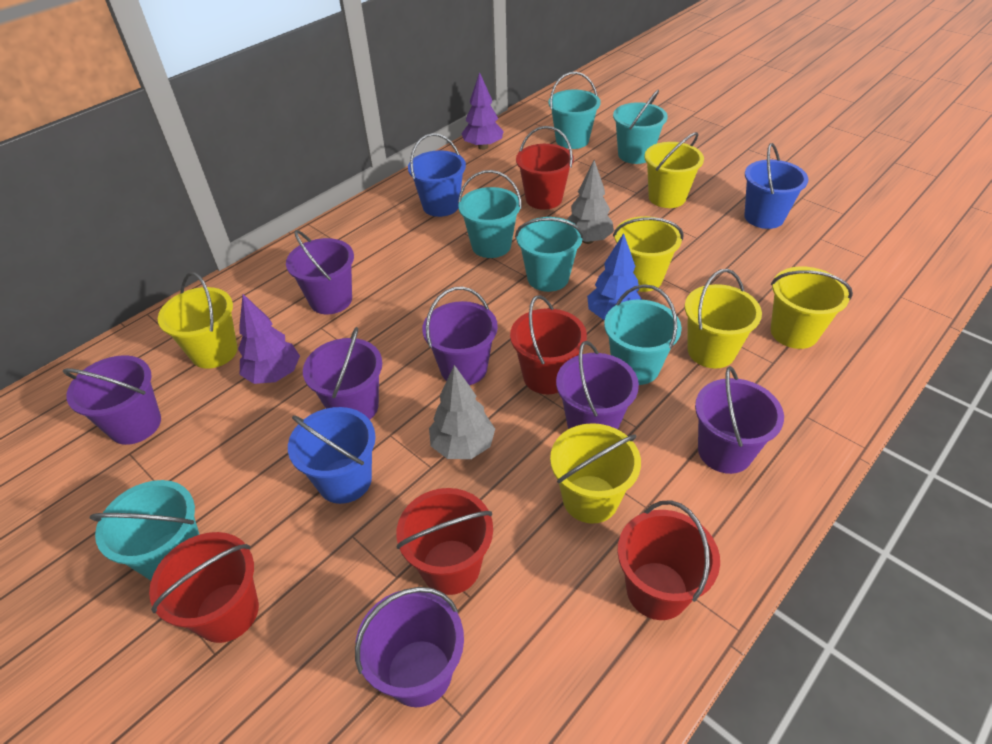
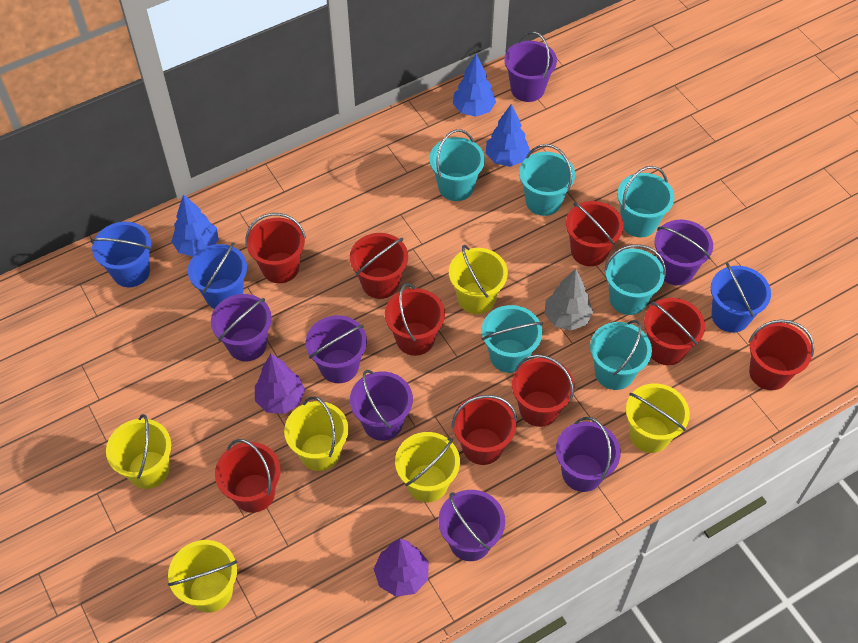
blue tree: [587,233,642,320] = 1 -> [171,194,219,257] [453,54,496,117] [486,104,530,167] = 3
grey tree: [429,365,495,459] [567,160,614,244] = 2 -> [545,269,593,331] = 1
red bucket: [149,532,259,643] [396,488,493,595] [510,295,587,394] [516,126,574,210] [617,500,720,620] = 5 -> [215,439,281,513] [245,213,306,283] [350,233,408,299] [385,283,445,356] [452,395,517,465] [512,355,574,427] [566,201,624,266] [644,298,705,365] [749,320,814,390] = 9

